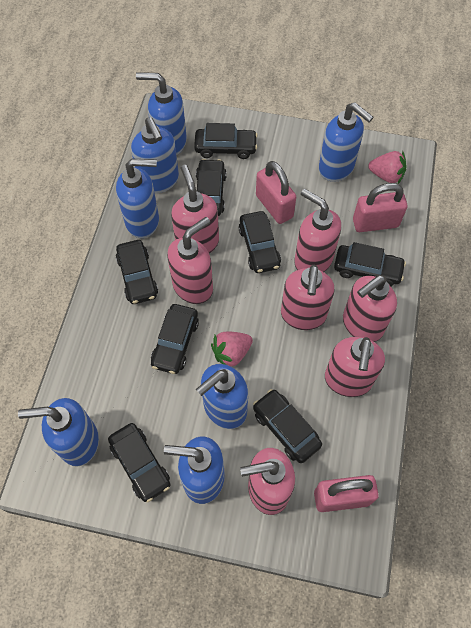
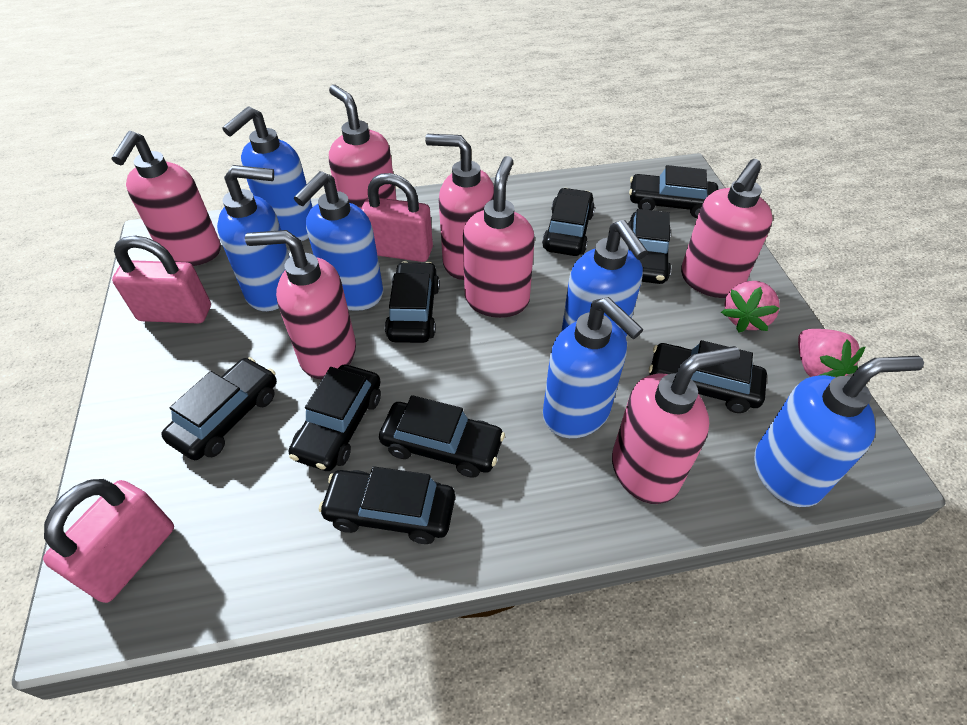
black car: [108,423,170,502] [116,240,158,304] [151,304,199,374] [194,123,258,159] [196,159,227,216] [239,211,281,273] [253,389,322,463] [334,242,406,287] = 8 -> [161,357,277,460] [289,365,381,471] [319,466,455,544] [379,395,505,478] [385,261,440,343] [542,188,595,256] [628,209,671,284] [629,165,718,218] [649,340,767,413] = 9
blue soap dispenser: [18,398,99,467] [116,159,159,238] [131,117,179,193] [136,72,187,155] [164,436,225,504] [196,364,248,429] [319,102,373,182] = 7 -> [217,165,290,311] [222,106,313,241] [294,171,383,311] [543,297,643,438] [561,220,648,337] [755,356,924,507] = 6

